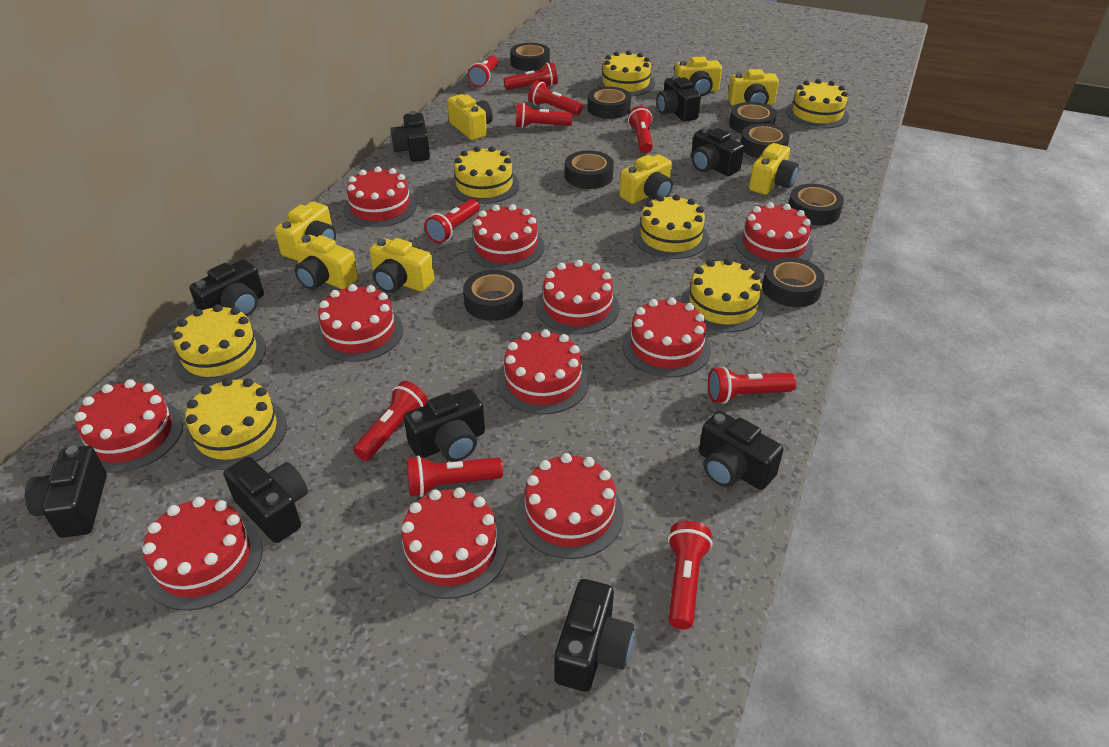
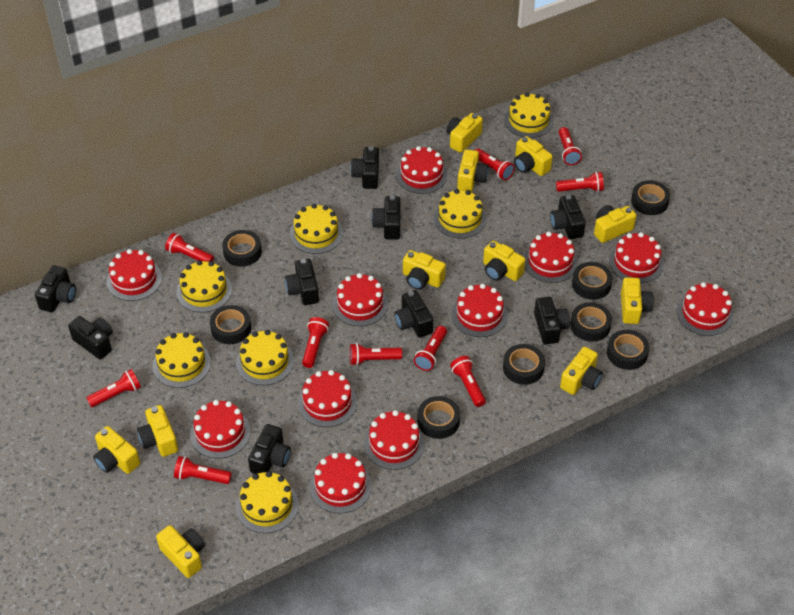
yellow camera: [275,201,336,260] [294,235,358,290] [369,238,434,293] [447,94,493,140] [619,155,673,204] [674,57,722,96] [728,69,779,106] [749,143,799,195] = 8 -> [93,426,140,474] [137,405,178,457] [156,525,205,578] [403,250,446,290] [446,113,483,153] [457,149,489,192] [483,240,526,281] [514,136,553,176] [560,347,603,395] [594,205,636,243] [621,277,654,324] = 11

